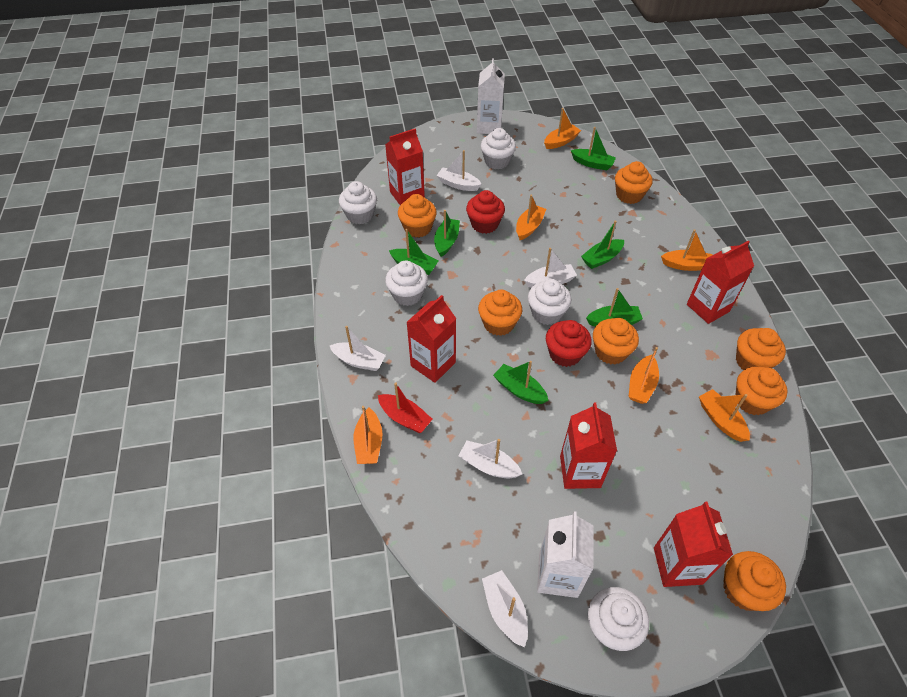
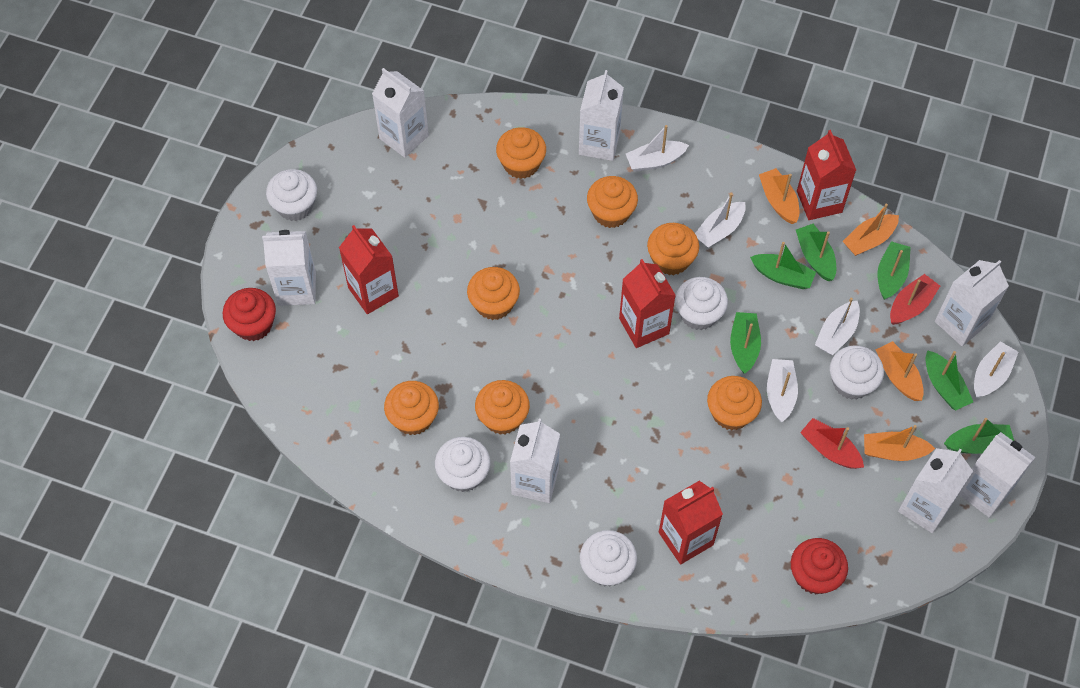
orange boat: [354,406,382,464] [516,195,546,240] [544,108,581,149] [629,347,659,404] [661,229,713,271] [699,389,750,442] = 6 -> [759,168,799,224] [843,204,899,256] [864,425,935,461] [875,341,924,401] = 4
red boat: [378,383,432,433] = 1 -> [800,418,864,469] [890,274,940,325] = 2
red carton: [385,129,425,205] [407,295,456,383] [560,403,617,489] [654,502,733,587] [687,240,754,324] = 5 -> [339,225,399,314] [619,259,676,348] [659,481,723,565] [797,130,856,220] = 4
white carton: [477,58,505,134] [537,511,593,598] = 2 -> [262,230,316,306] [372,68,429,158] [510,419,560,503] [579,70,624,161] [898,448,973,533] [935,260,1009,346] [959,432,1036,518] = 7

